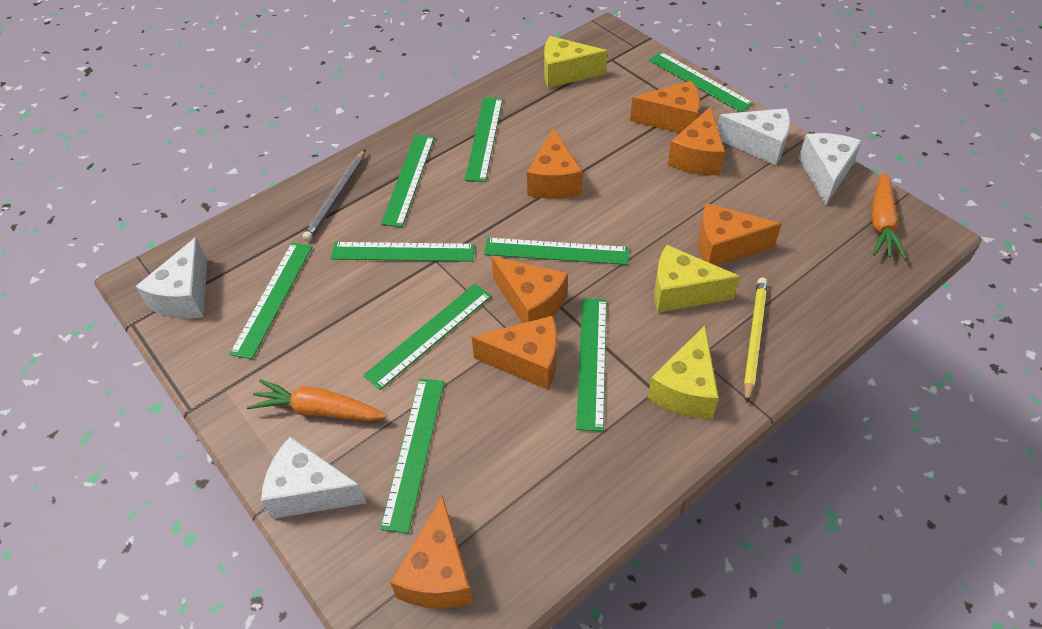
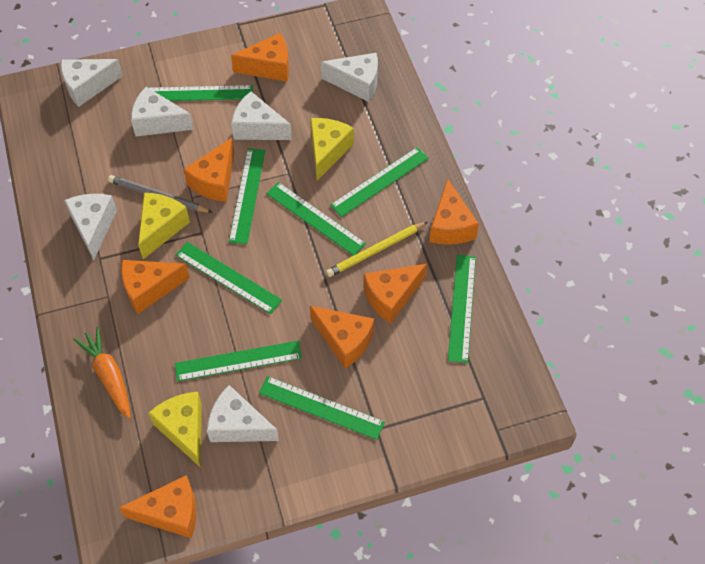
green ruler: [229,243,313,359] [331,242,475,262] [363,284,492,390] [380,378,444,533] [381,135,435,227] [465,97,503,182] [484,238,628,265] [576,299,607,431] [649,52,754,112] = 9 -> [149,85,253,101] [175,341,302,381] [176,242,282,314] [229,148,265,244] [259,376,385,440] [266,182,366,256] [330,147,429,217] [448,254,476,363] = 8
orange carrot: [247,379,387,421] [871,172,907,259] = 2 -> [74,327,131,419] = 1
white cheese: [135,237,207,318] [261,437,366,519] [717,108,790,166] [799,133,862,205] = 4 -> [61,59,123,107] [64,194,117,260] [131,87,194,137] [207,385,279,442] [231,92,292,140] [321,53,378,102] = 6

